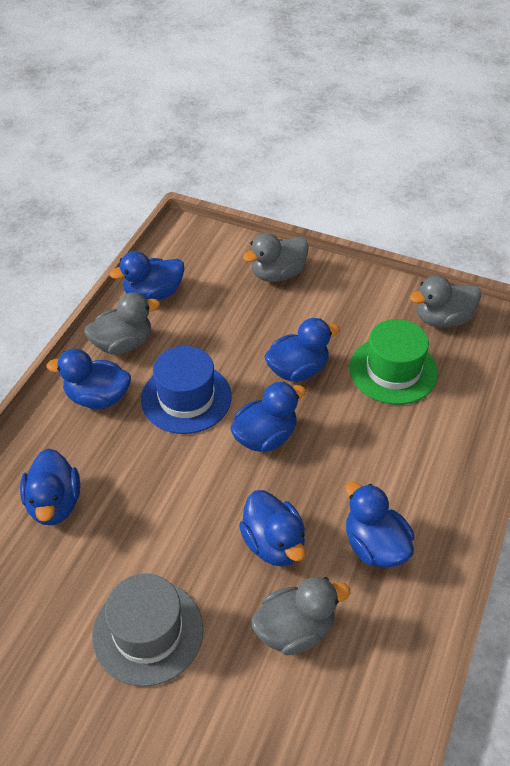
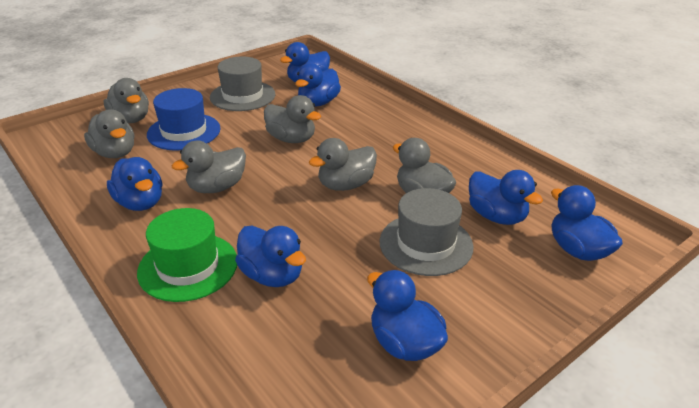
grey duck: [84,292,160,354] [243,233,309,282] [251,577,350,655] [410,276,481,328] = 4 -> [84,109,134,158] [103,78,149,123] [172,141,246,193] [264,95,321,143] [309,138,377,191] [393,138,456,193] = 6
grey hat: [92,573,204,687] = 1 -> [210,56,276,111] [379,188,474,276] = 2

